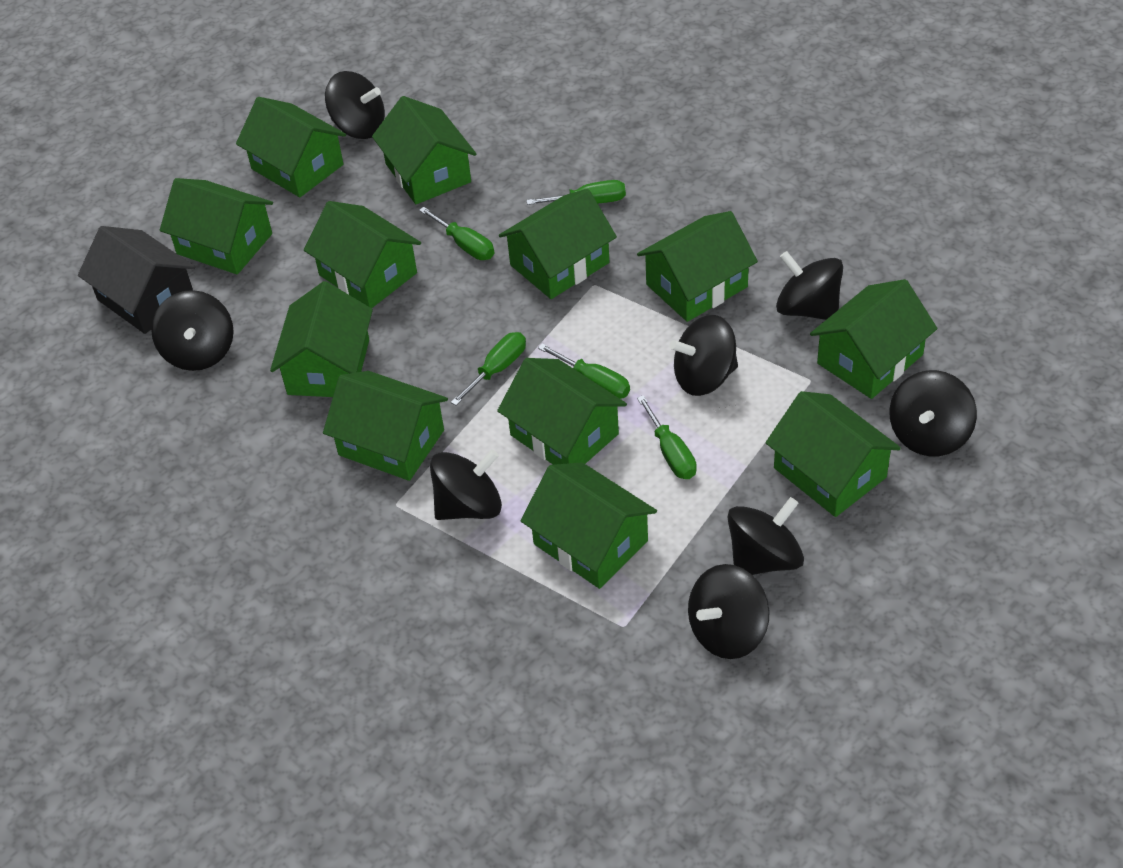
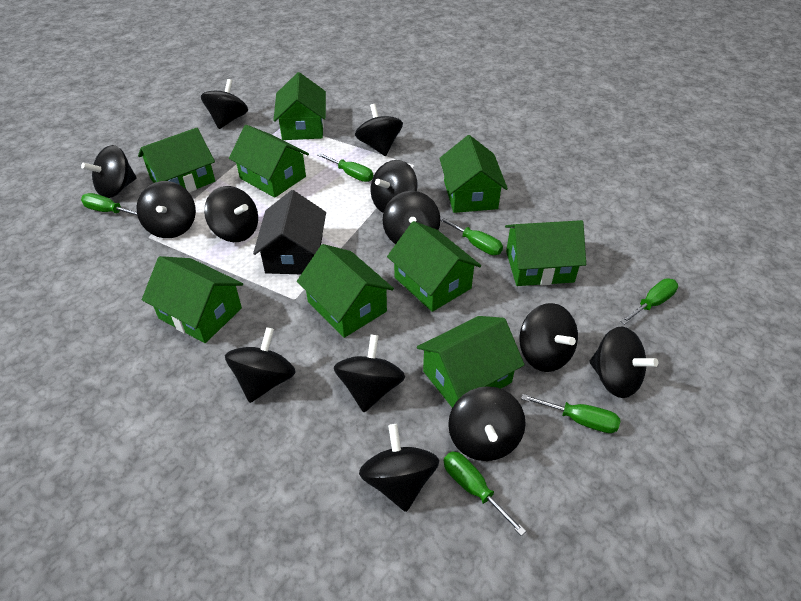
black spinning top: [151,290,234,371] [325,71,385,139] [430,449,502,520] [669,315,738,396] [688,564,769,659] [728,497,804,575] [776,251,843,320] [889,370,977,456] = 8 -> [81,145,137,198] [136,181,196,238] [201,79,248,129] [204,186,258,242] [225,327,296,403] [334,334,405,412] [355,104,403,156] [359,424,439,512] [371,160,417,213] [383,191,440,244] [448,386,526,461] [519,303,578,372] [589,327,658,398] = 13
green house: [160,178,273,275] [236,97,346,197] [270,281,373,397] [304,201,421,308] [323,371,448,481] [372,96,476,204] [497,358,627,465] [499,189,617,299] [520,462,657,589] [637,211,758,322] [765,391,901,517] [810,279,938,399] = 12 -> [138,128,215,193] [142,256,243,343] [229,125,309,198] [273,72,326,140] [297,244,394,338] [387,221,481,312] [417,316,525,408] [439,135,508,213] [505,220,586,286] = 9
green screwdriver: [419,207,494,260] [451,332,526,406] [526,180,626,205] [538,343,630,399] [637,395,697,479] = 5 -> [81,193,137,215] [317,153,373,182] [440,217,503,255] [444,451,526,536] [521,394,620,433] [620,279,678,325] = 6

